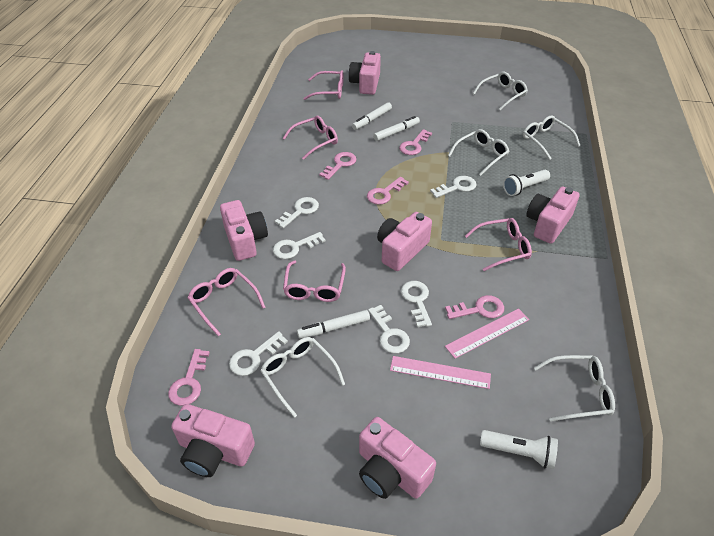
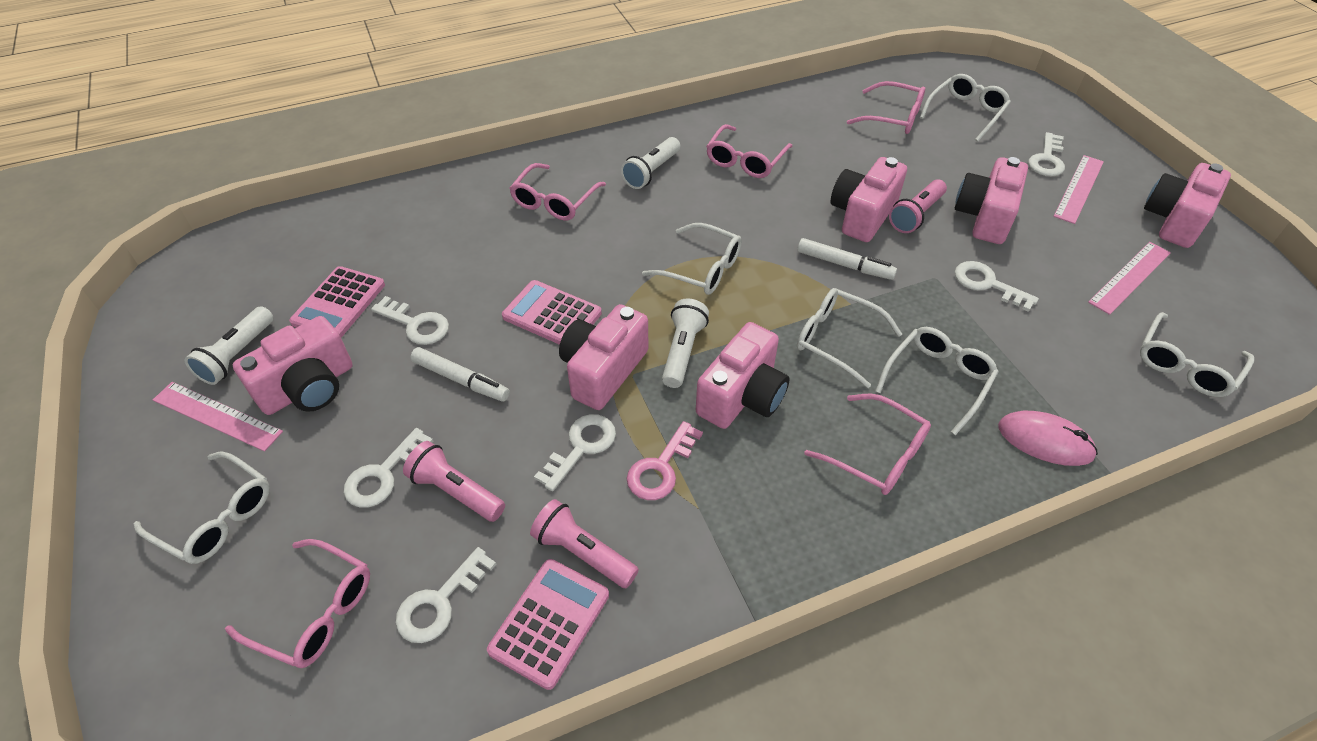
pink calculator: none = 0 -> [289,266,385,338] [487,559,609,690] [502,280,602,345] = 3
pink flashlight: none = 0 -> [403,441,505,522] [530,499,639,588] [889,179,947,233] = 3
pink key: [168,349,210,406] [319,152,356,180] [367,177,409,205] [399,129,432,155] [445,295,504,319] = 5 -> [627,421,703,500] = 1
pink mouse: none = 0 -> [998,411,1098,466] = 1
pink ruler: [390,356,491,389] [445,308,529,359] = 2 -> [153,382,283,452] [1053,155,1104,224] [1088,242,1171,315] = 3
white flashlight: [480,430,558,469] [503,170,550,196] = 2 -> [185,306,274,385] [621,137,680,189] [662,299,709,388] = 3
white glasses: [260,337,345,418] [448,129,510,176] [473,72,528,110] [523,115,580,160] [534,355,615,422] = 5 -> [133,451,270,564] [642,223,742,295] [797,288,902,388] [875,327,999,435] [920,74,1011,142] [1140,312,1254,397] = 6
white marker: [297,310,370,339] [352,102,392,130] [373,116,420,141] = 3 -> [410,347,510,401] [797,238,897,280] = 2

